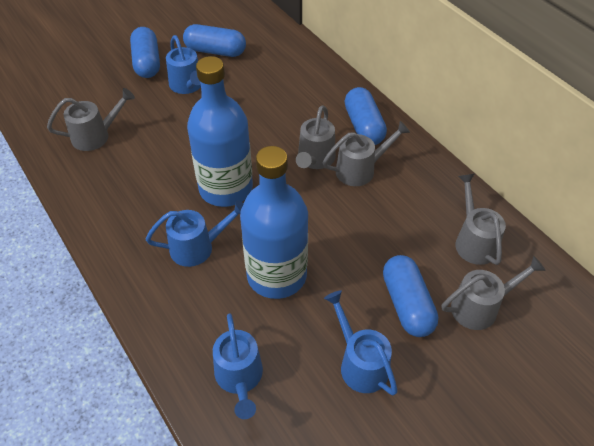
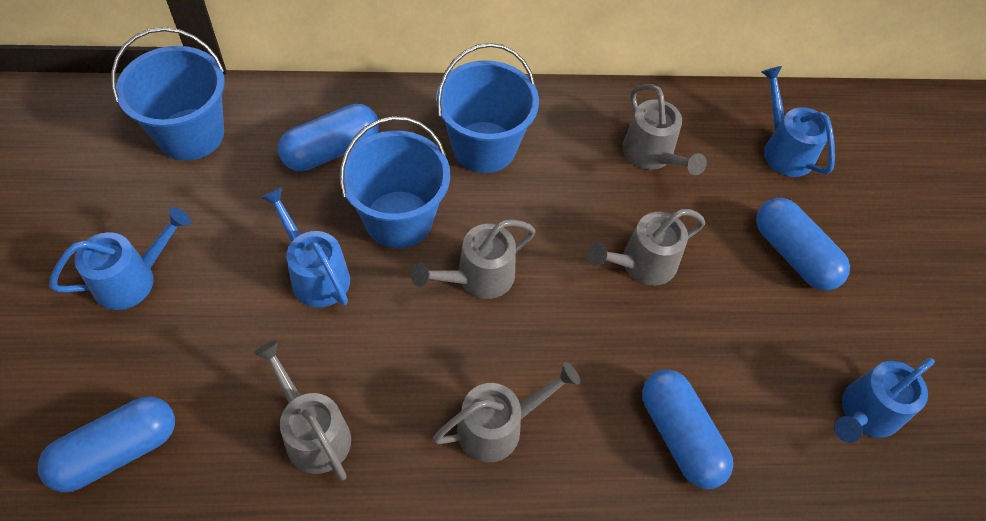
blue bottle: [187,56,253,207] [240,146,308,299] = 2 -> none = 0
blue bucket: none = 0 -> [111,27,225,161] [339,116,450,248] [436,43,539,173] = 3

